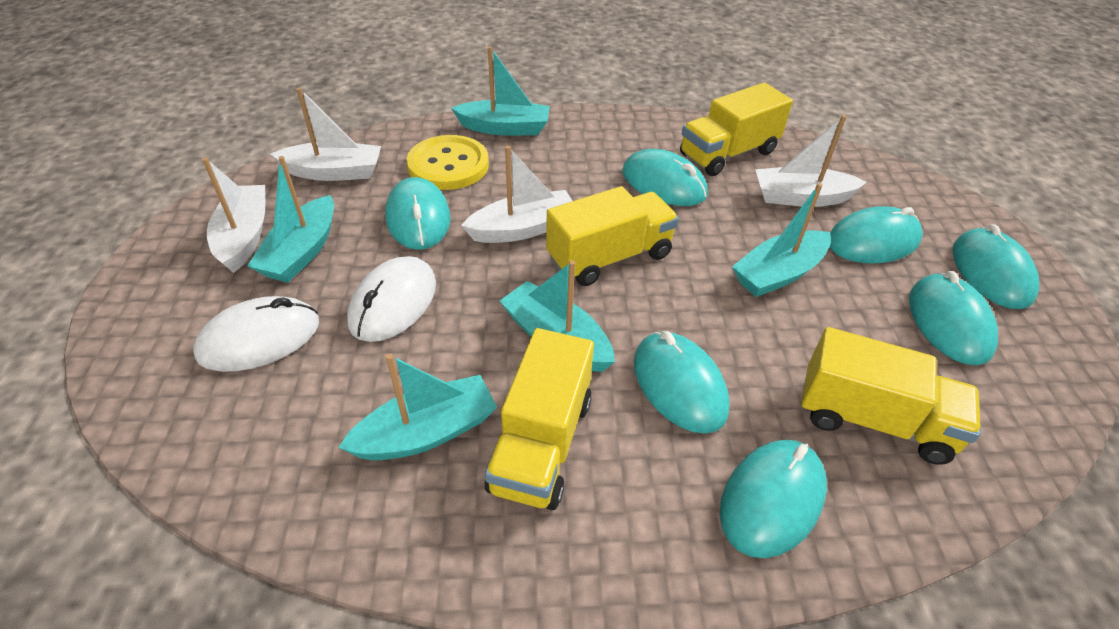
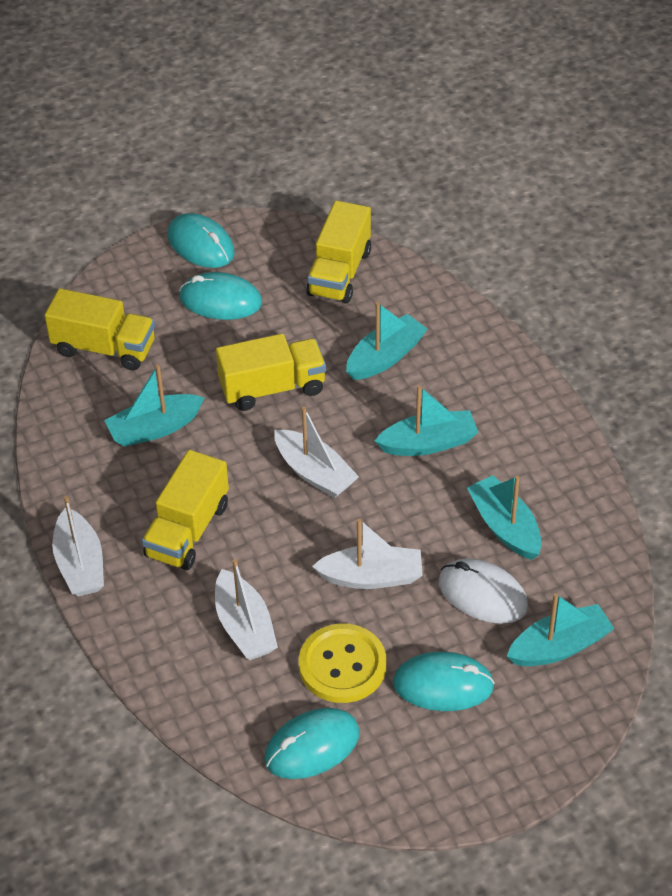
turquoise mouse: [385,177,451,250] [623,149,708,206] [634,331,730,434] [720,440,827,558] [830,206,923,264] [909,271,998,365] [953,224,1039,309] = 7 -> [168,213,235,268] [179,272,262,320] [264,708,359,779] [393,652,495,711] = 4
white mouse: [193,296,319,372] [347,256,436,342] = 2 -> [439,558,528,624] = 1

